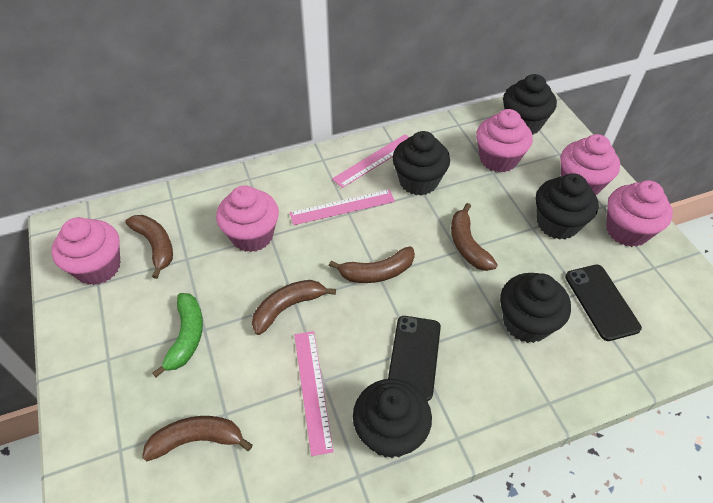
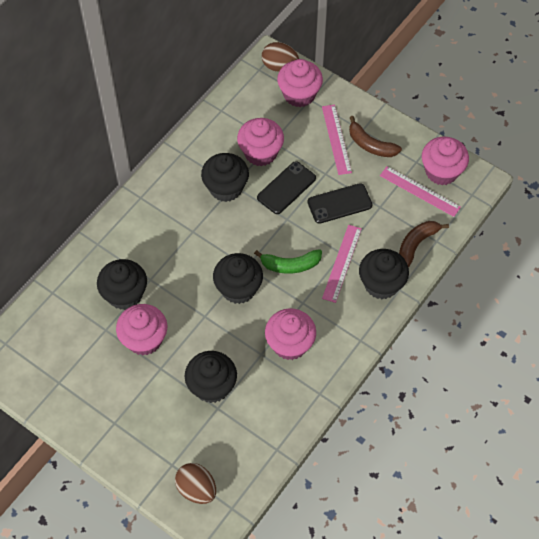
brown banana: [125,215,173,279] [142,416,253,461] [252,280,336,335] [329,246,415,283] [451,203,498,271] = 5 -> [349,116,402,157] [399,221,449,267] = 2
brown egg: none = 0 -> [175,463,216,504] [262,42,299,72] = 2

